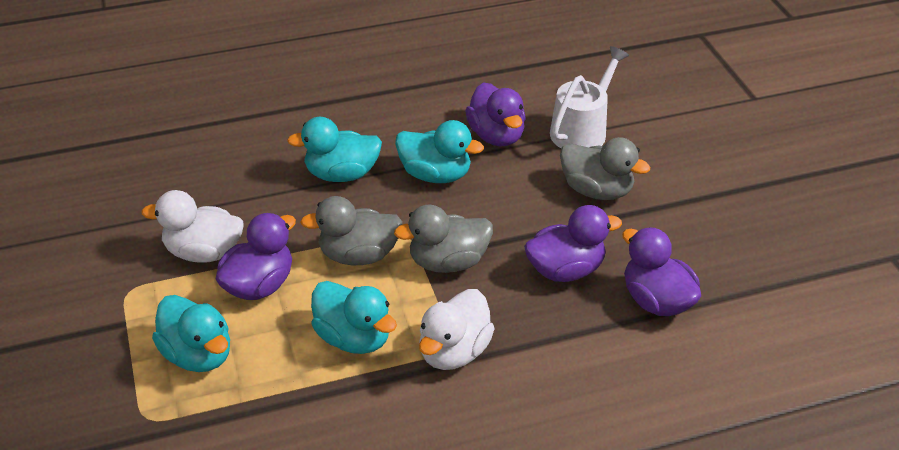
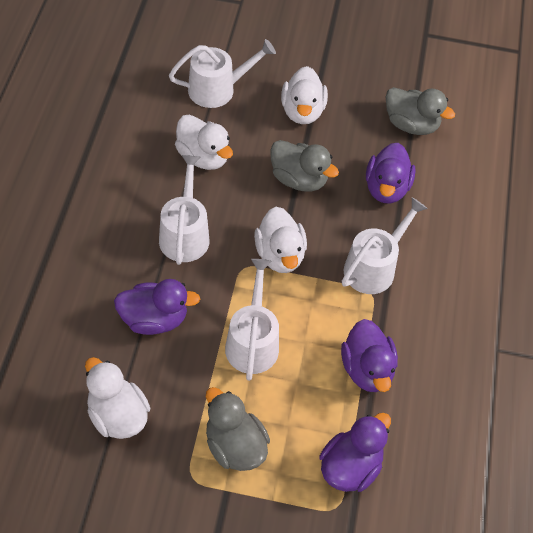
turquoise duck: [152,295,230,372] [287,117,382,182] [311,281,397,354] [395,120,484,183] = 4 -> none = 0
white duck: [141,190,244,263] [419,289,495,370] = 2 -> [85,357,151,439] [175,115,233,170] [254,207,307,273] [281,66,328,124] = 4
white watering can: [550,46,629,148] = 1 -> [159,155,209,265] [169,39,276,108] [225,259,279,381] [342,197,428,294] = 4

